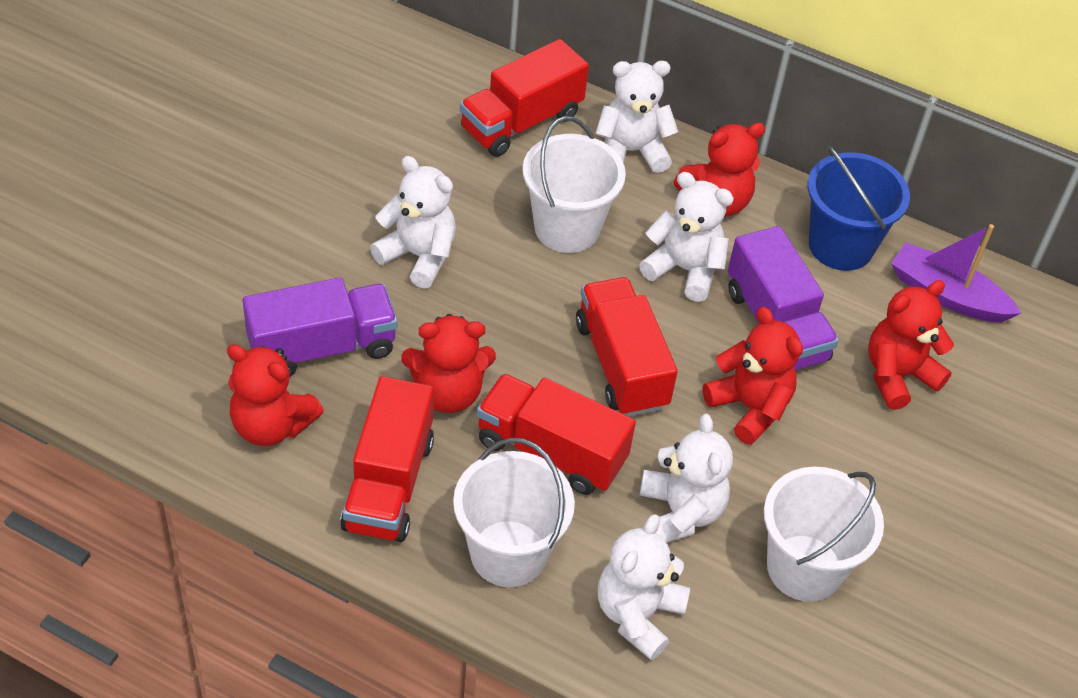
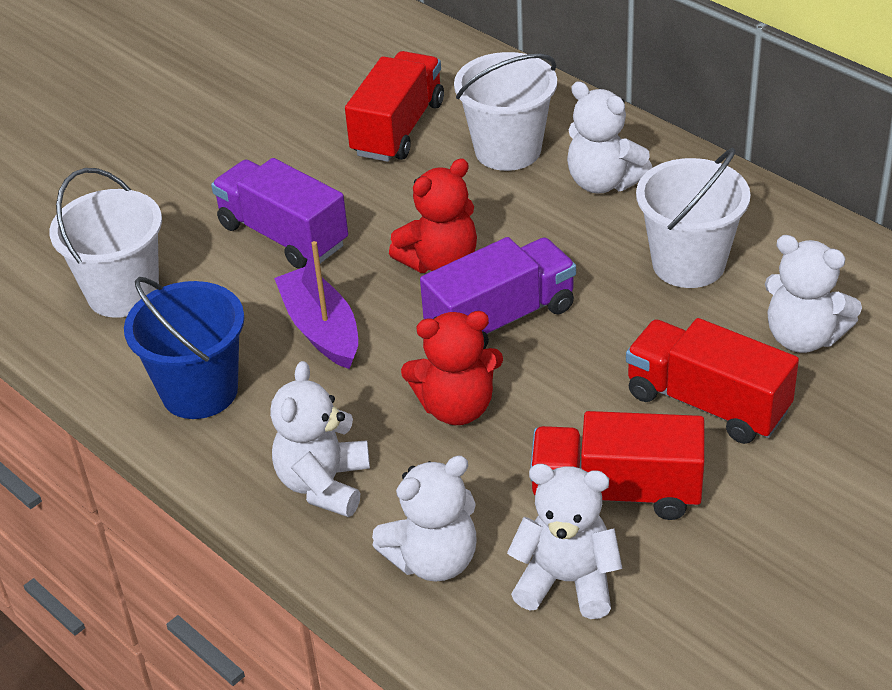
red teddy bear: [227,344,324,446] [401,314,496,413] [674,123,765,217] [703,307,803,445] [868,280,954,410] = 5 -> [389,158,477,273] [401,311,503,425] = 2
red truck: [340,376,434,542] [460,39,589,157] [477,373,636,495] [576,277,678,417] = 4 -> [345,51,444,162] [530,411,705,520] [626,318,799,444] = 3

